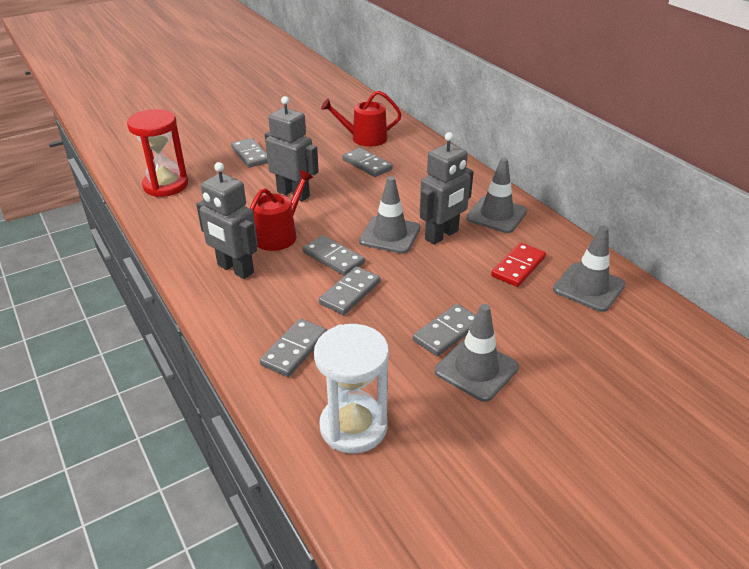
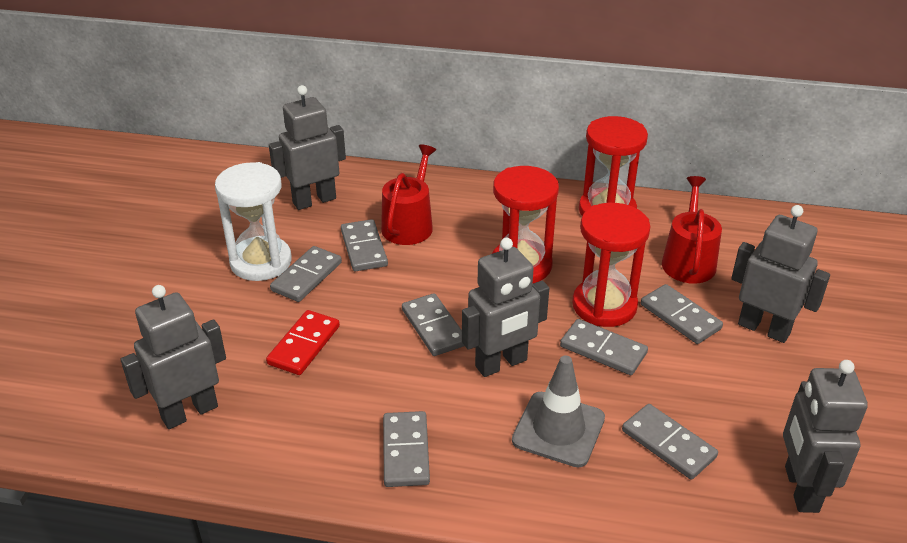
grey domino: [231,138,268,168] [260,319,327,377] [303,235,365,276] [319,266,381,315] [342,148,393,177] [413,304,476,356] = 6 -> [270,246,342,302] [341,219,388,272] [383,411,430,487] [402,293,464,356] [560,319,648,375] [622,404,718,480] [641,284,723,344] = 7
grey robot: [196,162,258,279] [265,96,319,201] [420,132,474,245] = 3 -> [121,285,226,429] [269,85,346,210] [462,238,549,377] [731,205,830,343] [783,360,868,513] = 5
grey traffic cone: [359,176,420,254] [435,304,519,402] [466,158,527,233] [553,226,625,312] = 4 -> [512,355,605,467] = 1
red hourglass: [127,109,188,197] = 1 -> [492,166,559,283] [572,203,651,327] [579,116,648,215] = 3

